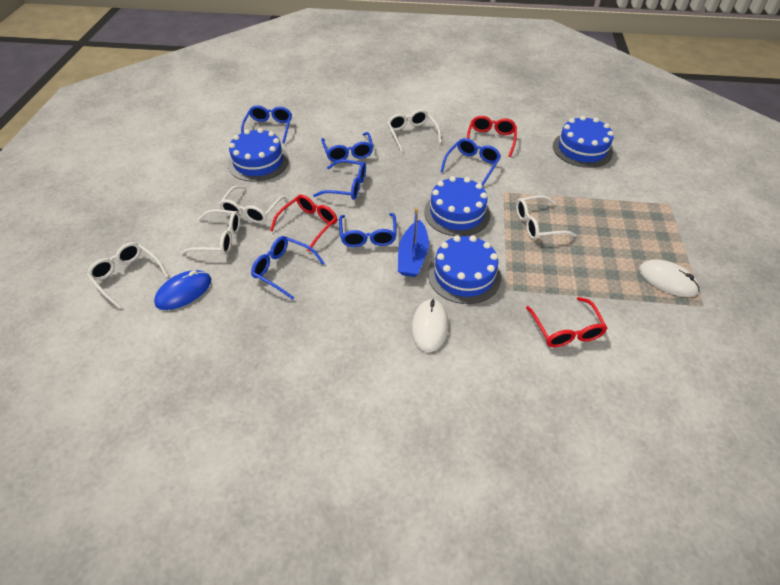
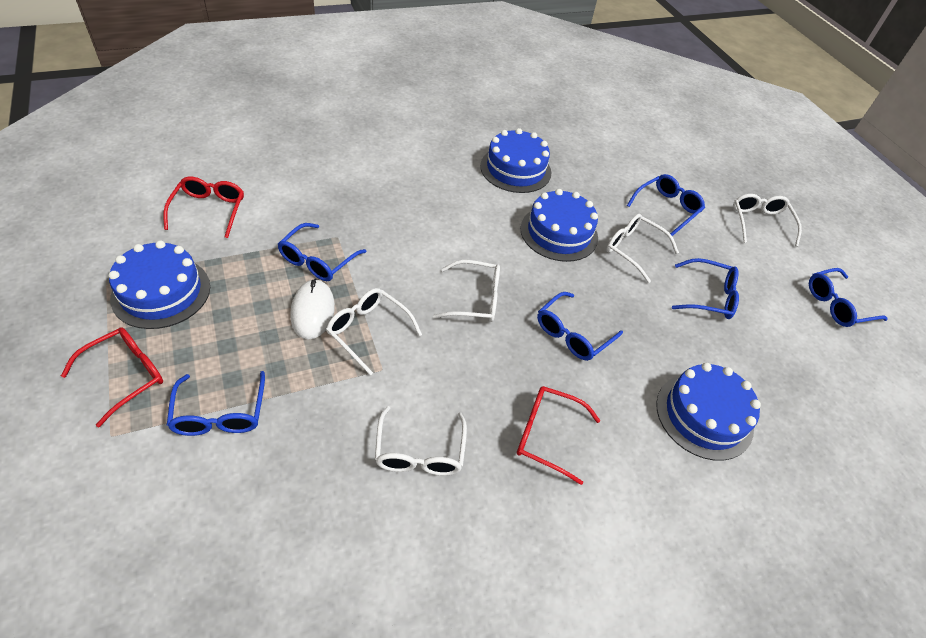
blue boat: [398,208,429,277] = 1 -> none = 0
blue mouse: [154,270,211,310] = 1 -> none = 0
white mouse: [412,299,448,352] [639,260,699,297] = 2 -> [290,279,335,339] = 1

